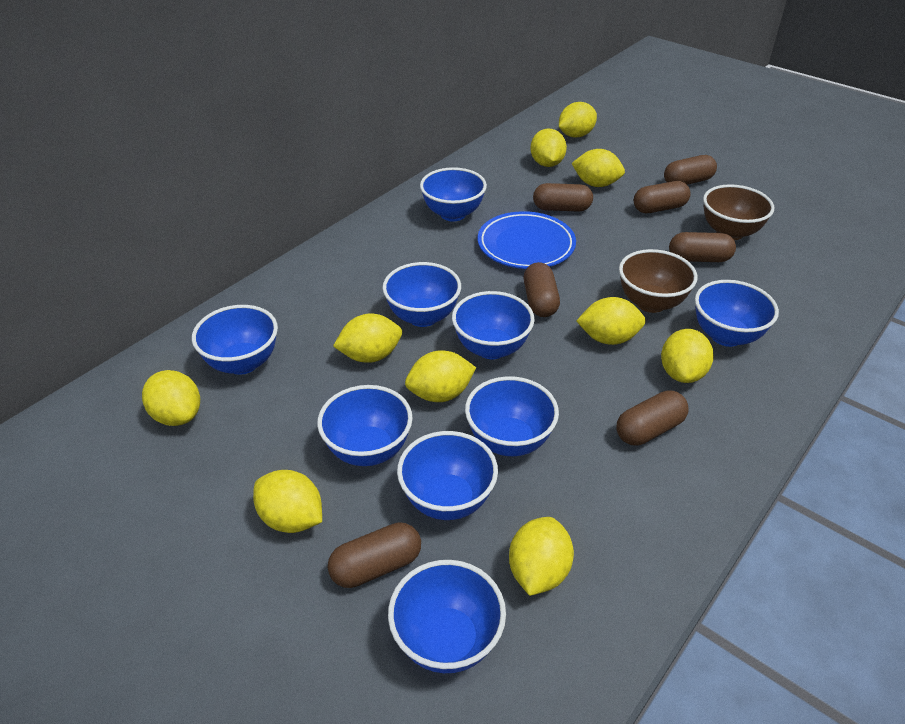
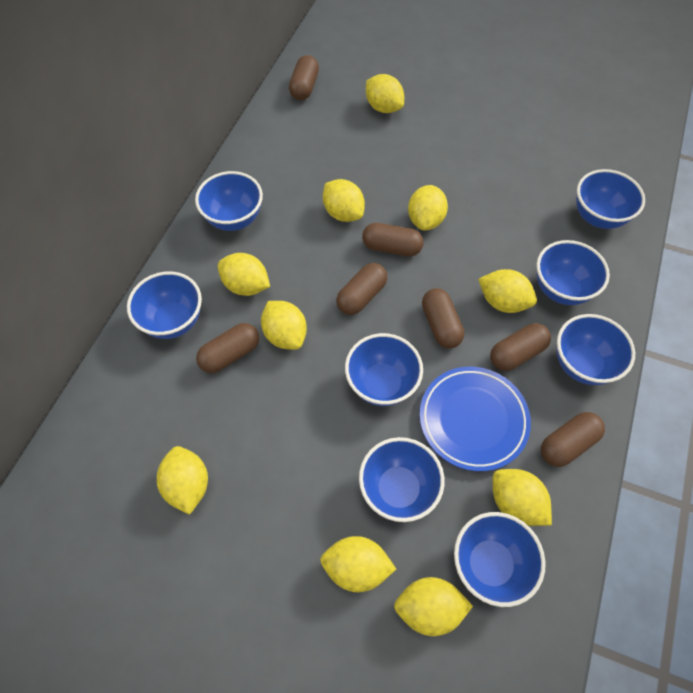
blue bowl: [192,305,278,375] [317,385,413,466] [382,262,461,327] [388,560,506,673] [397,431,498,520] [420,167,487,221] [452,291,535,359] [465,376,559,456] [695,280,779,347] = 9 -> [127,271,202,339] [195,171,263,231] [345,333,423,406] [359,437,445,522] [454,512,546,607] [536,240,610,305] [557,314,635,385] [576,169,645,229] = 8
brown bowl: [619,249,698,313] [703,184,774,240] = 2 -> none = 0

